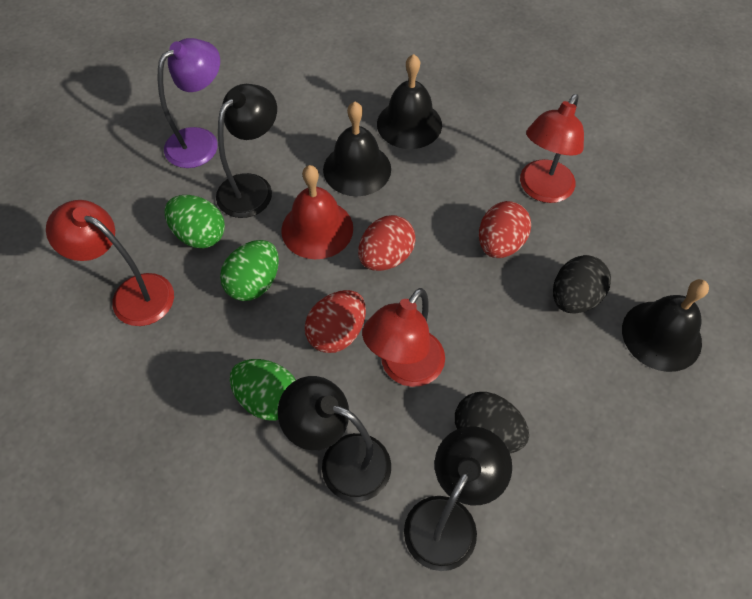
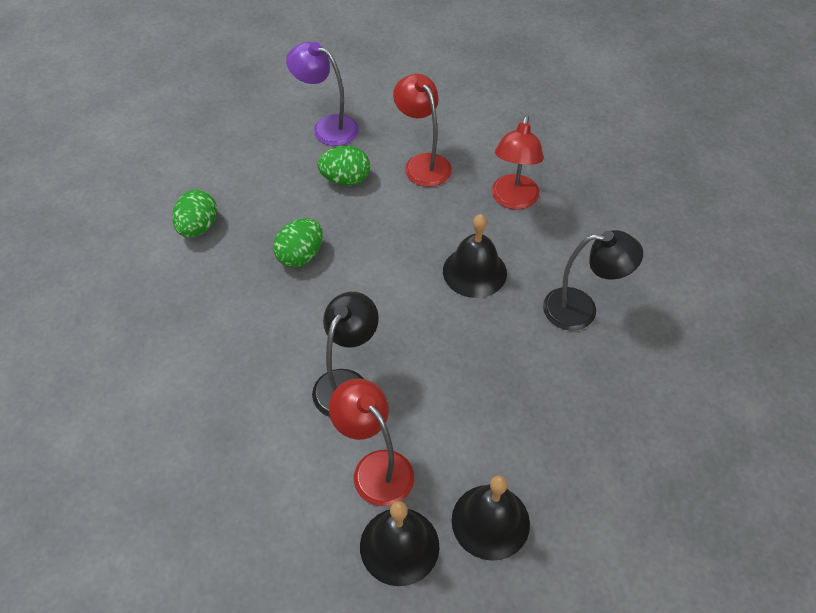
black egg: [455,392,529,453] [553,255,611,314] = 2 -> none = 0
black lamp: [216,84,277,218] [278,376,391,502] [404,426,512,571] = 3 -> [312,292,379,417] [543,230,643,331] = 2
red bell: [281,165,353,259] = 1 -> none = 0
red egg: [305,290,366,353] [358,215,416,271] [479,201,531,258] = 3 -> none = 0

